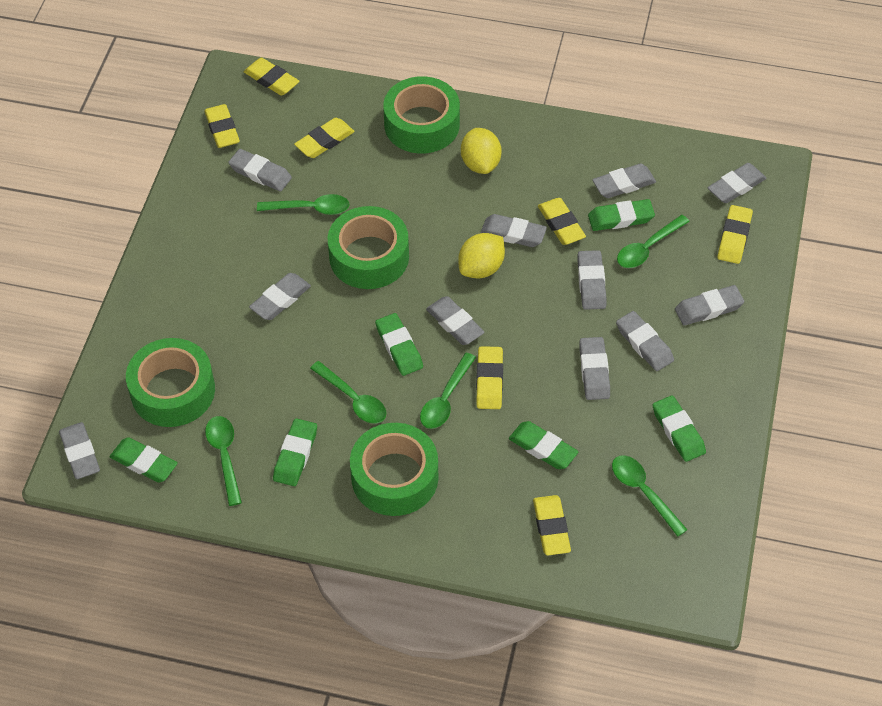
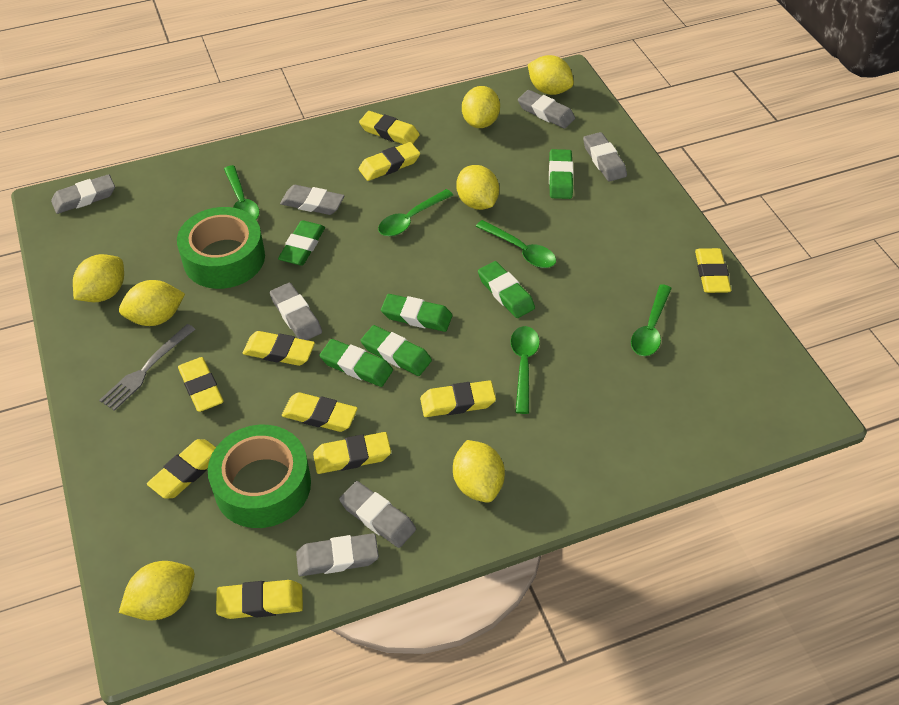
green spoon: [205,416,242,506] [257,194,350,215] [310,361,387,424] [420,353,476,429] [612,456,688,537] [617,215,690,268] = 6 -> [224,165,260,220] [378,189,453,236] [476,220,556,268] [511,326,540,414] [631,284,672,356] = 5
green tape: [126,338,215,427] [328,206,409,289] [350,423,438,516] [383,76,460,154] = 4 -> [177,207,265,289] [208,425,311,528] = 2
grey eraser: [59,422,100,479] [228,149,292,192] [249,273,311,320] [426,296,484,345] [480,214,547,247] [578,250,606,310] [579,337,610,400] [592,163,656,198] [616,311,674,371] [675,285,744,325] [708,163,766,203] = 11 -> [51,174,115,214] [270,283,322,340] [280,185,344,215] [296,533,379,576] [339,481,416,548] [518,90,575,129] [583,132,627,182] = 7
grey fork: none = 0 -> [99,324,196,411] = 1
yellow eraser: [204,104,240,148] [244,58,299,96] [294,118,355,158] [476,346,503,409] [533,495,571,555] [538,198,586,245] [718,205,753,264] = 7 -> [147,439,216,499] [178,357,224,412] [216,580,303,619] [242,331,315,366] [282,392,358,432] [313,432,391,474] [359,111,420,144] [359,142,420,181] [420,380,496,417] [695,248,731,293] = 10
yellow lemon: [458,233,505,278] [461,128,501,174] = 2 -> [73,254,124,302] [119,280,185,326] [119,561,195,621] [453,440,505,503] [456,165,499,210] [462,86,500,128] [528,55,574,95] = 7

